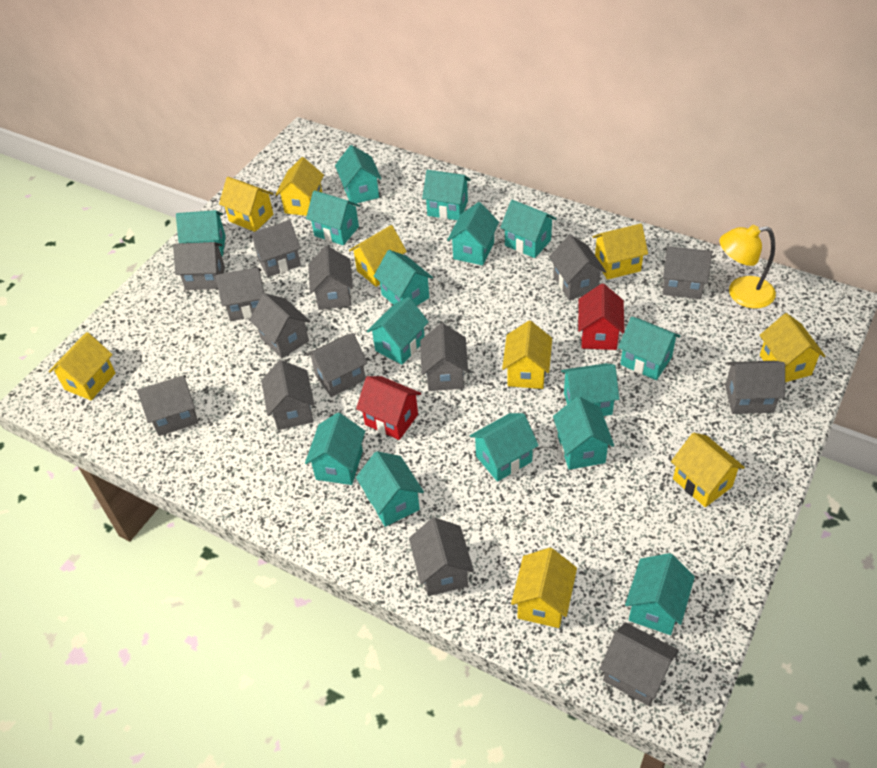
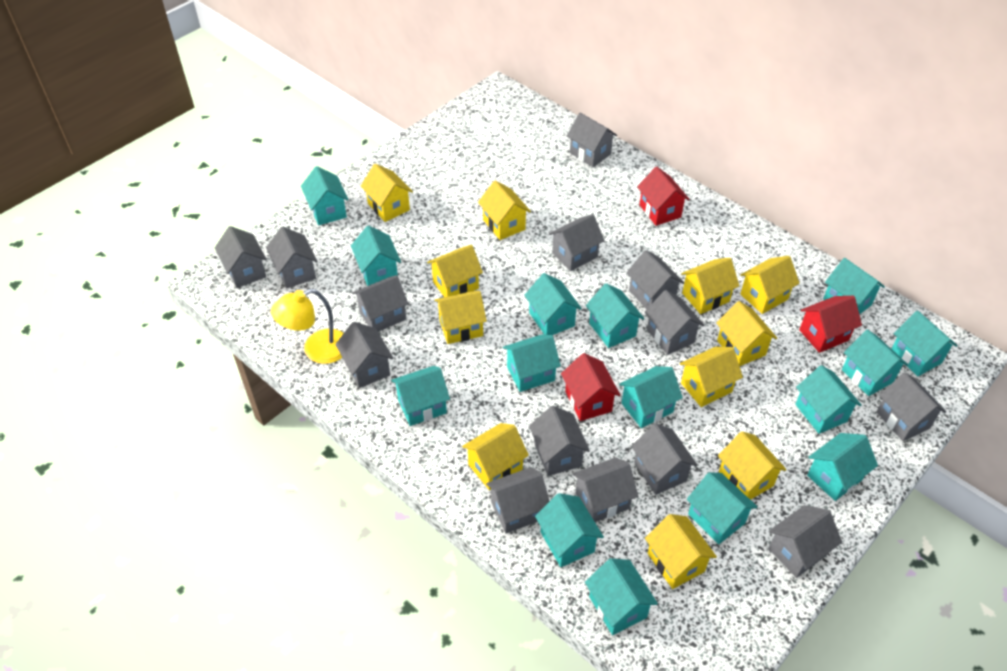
red house: [356,376,421,440] [578,284,625,350] = 2 -> [561,353,620,421] [637,167,690,226] [799,296,862,353] = 3
yellow house: [49,332,116,400] [219,177,273,232] [276,157,324,216] [349,225,407,287] [502,321,552,389] [511,548,577,628] [593,224,648,280] [671,433,745,507] [760,313,825,382] = 9 -> [361,164,413,222] [427,245,483,297] [434,291,487,344] [462,423,529,490] [478,180,531,240] [645,514,717,589] [680,347,743,407] [681,257,739,314] [717,301,777,366] [718,431,787,500] [740,256,800,314] = 11

